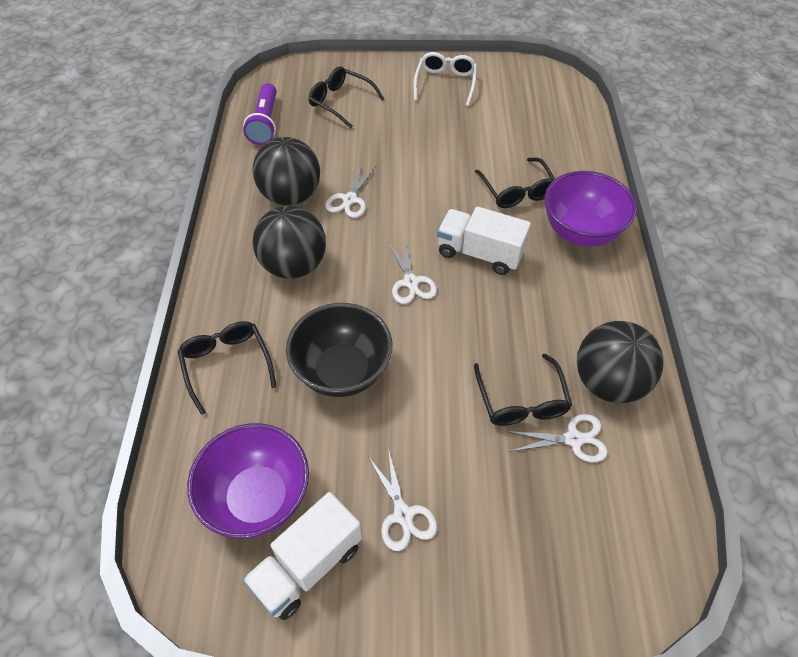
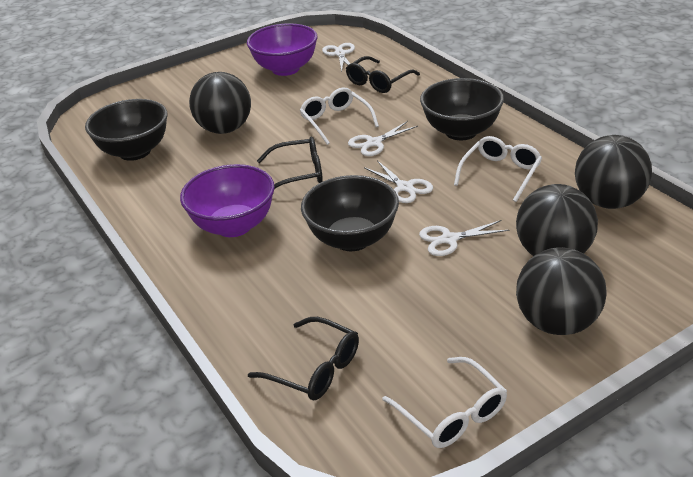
black ball: [252,205,326,279] [253,137,320,206] [577,321,664,403] = 3 -> [189,72,251,134] [516,184,598,256] [516,247,607,335] [575,135,652,209] = 4
black bowl: [286,303,393,397] = 1 -> [85,99,168,161] [301,175,399,251] [420,78,504,140] = 3
black glasses: [178,321,276,415] [309,66,384,128] [474,354,572,426] [475,157,555,208] = 4 -> [248,317,359,400] [257,137,323,189] [346,56,420,93] = 3
purple flashlight: [243,83,277,145] = 1 -> none = 0
white glasses: [414,52,477,106] = 1 -> [300,87,379,145] [382,357,507,448] [454,136,542,202] = 3
white truck: [243,492,362,620] [437,206,531,275] = 2 -> none = 0

